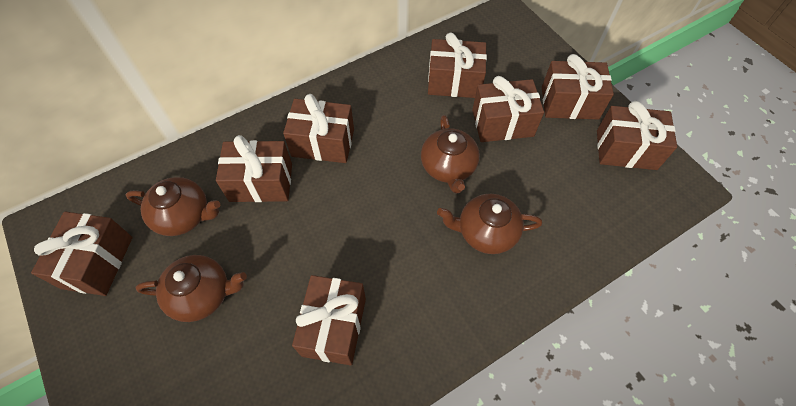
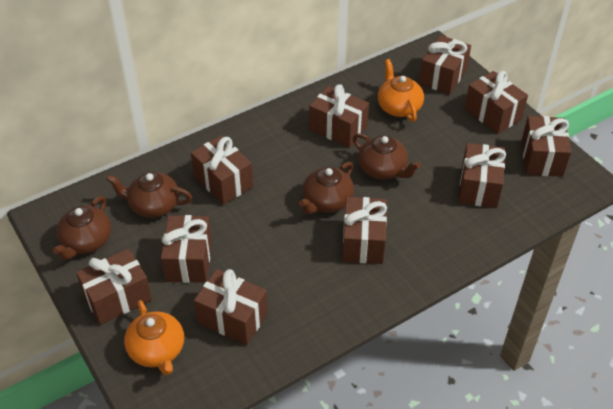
brown gift: [31,211,133,296] [216,135,292,202] [283,94,354,163] [292,275,366,365] [428,33,487,98] [472,76,544,142] [542,54,614,120] [597,101,677,170] = 8 -> [76,249,152,325] [161,215,212,283] [191,136,253,205] [194,269,268,345] [309,84,369,148] [342,197,387,264] [419,35,471,95] [459,143,506,208] [465,71,528,134] [521,116,571,177] = 10
orange teapot: none = 0 -> [124,300,184,375] [378,59,424,122] = 2

